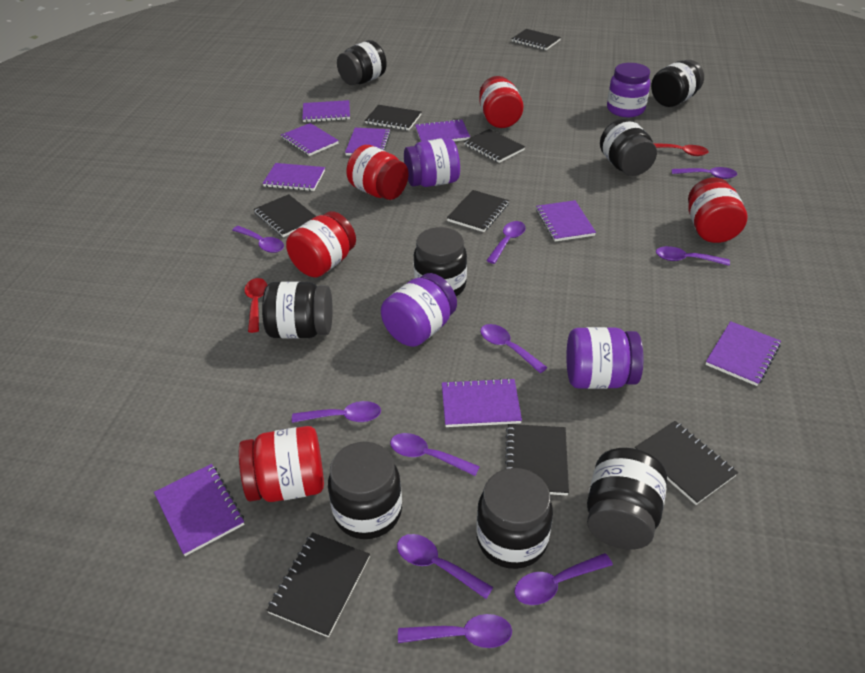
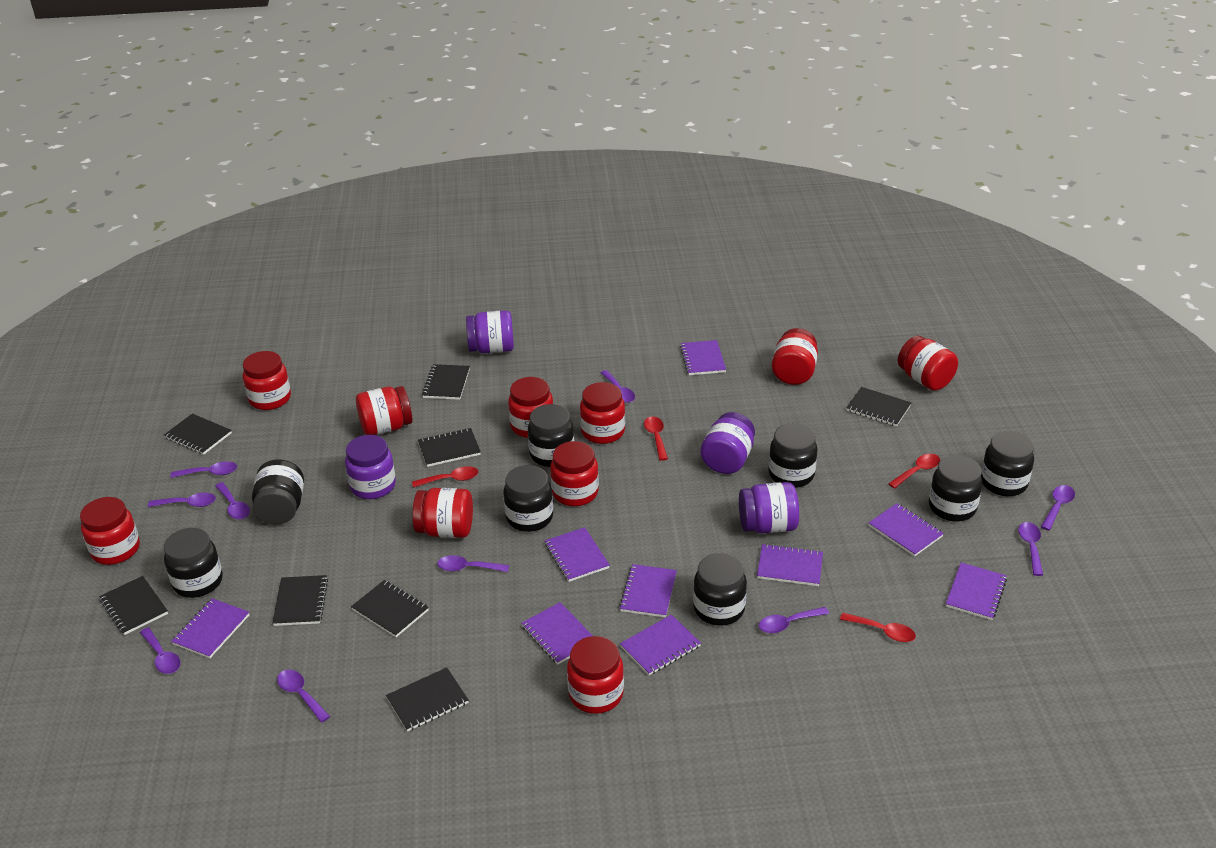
red jar: [239,426,324,502] [286,211,356,277] [346,145,409,200] [479,76,524,128] [688,178,747,243] = 5 -> [80,497,140,565] [243,351,291,410] [356,386,412,435] [412,488,473,538] [508,377,553,438] [550,441,599,506] [567,636,624,714] [580,382,625,444] [772,328,818,385] [898,336,958,391] = 10
red spoon: [245,278,267,333] [653,143,709,156] = 2 -> [412,466,478,488] [644,416,668,461] [840,613,916,642] [889,454,940,489] = 4

